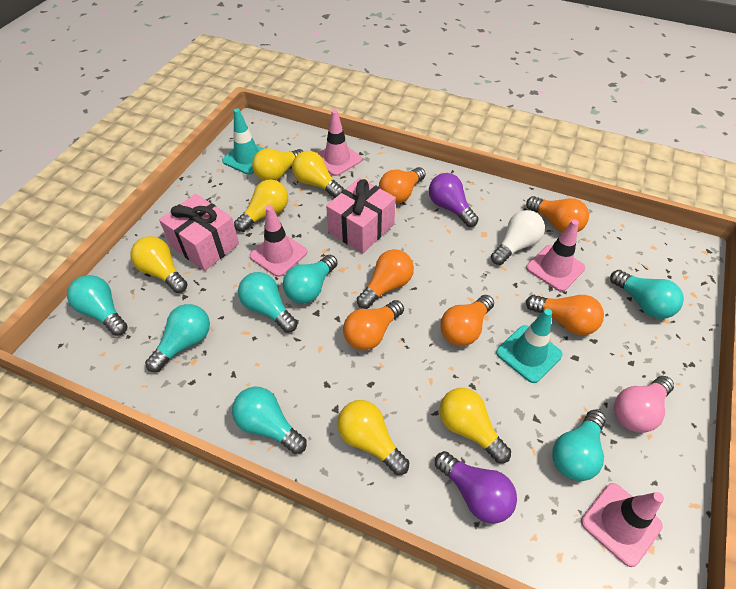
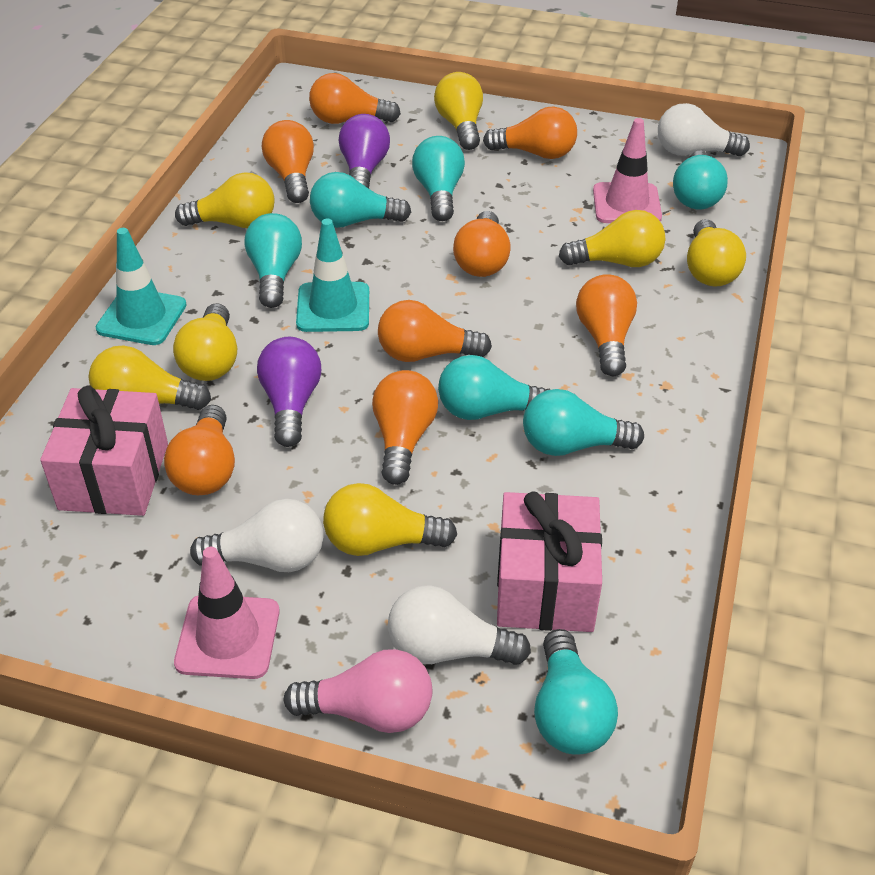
orange light bulb: [343,300,404,350] [357,249,414,309] [379,167,426,204] [440,295,494,346] [526,196,589,233] [526,295,604,335] = 6 -> [164,405,235,495] [262,120,314,203] [309,73,401,124] [372,370,438,485] [378,300,492,362] [453,211,511,277] [483,107,577,159] [576,274,637,376] = 8
pink traffic cone: [250,206,307,277] [318,110,362,176] [526,220,585,291] [581,483,664,567] = 4 -> [174,547,280,679] [593,118,662,223] = 2
white light bulb: [491,210,545,265] = 1 -> [190,499,324,572] [388,585,531,665] [658,103,750,156] = 3
yellow light bulb: [131,236,187,293] [234,179,288,232] [252,148,303,181] [292,151,344,198] [337,400,409,475] [439,388,511,463] = 6 -> [89,345,211,410] [173,303,237,381] [175,172,275,228] [323,483,457,556] [434,72,483,150] [559,210,665,267] [687,219,746,287] = 7

